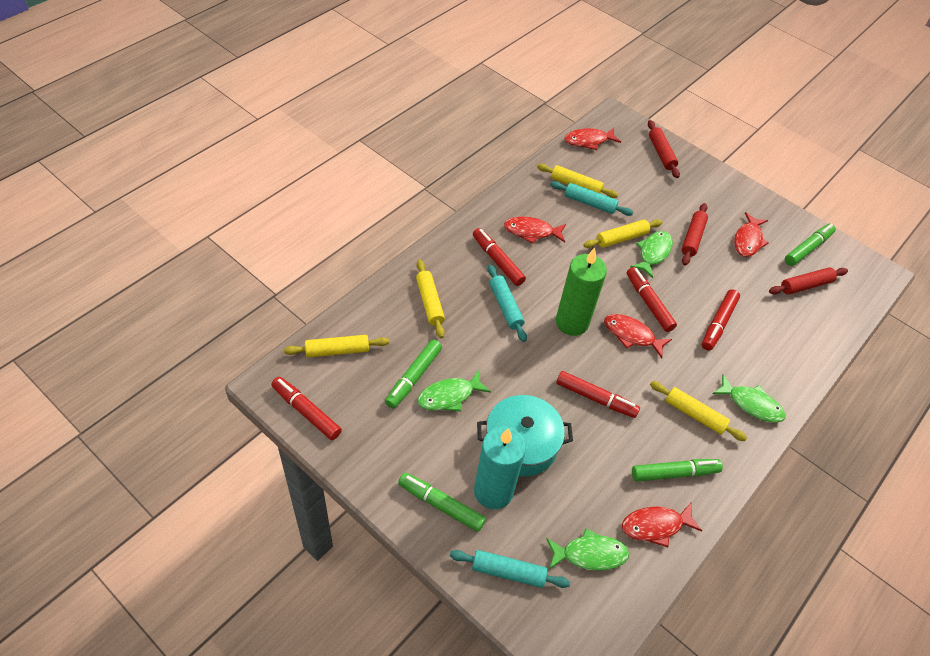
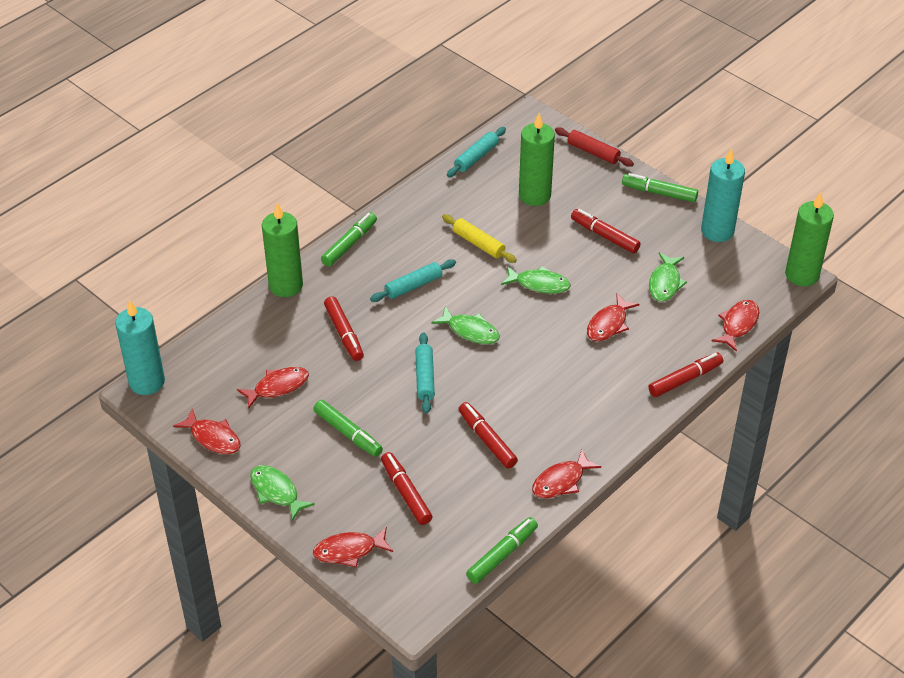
green candle: [556,248,607,336] = 1 -> [262,203,303,297] [519,113,555,206] [785,192,834,286] = 3
red fish: [504,217,566,244] [564,128,621,150] [604,314,672,358] [622,503,702,547] [734,212,769,257] = 5 -> [173,408,240,454] [237,367,309,408] [313,527,393,567] [532,450,601,498] [587,293,639,341] [712,300,759,352] = 6
red rolling pin: [648,120,680,178] [682,203,708,266] [769,267,848,295] = 3 -> [555,127,634,167] = 1
turquoise candle: [474,427,526,509] = 1 -> [115,300,165,395] [701,148,745,242] = 2
turquoise pot: [477,395,573,477] = 1 -> none = 0
yellow rolling pin: [284,335,389,357] [416,260,445,338] [537,164,618,198] [583,219,662,248] [650,381,747,441] = 5 -> [442,214,517,263] = 1

